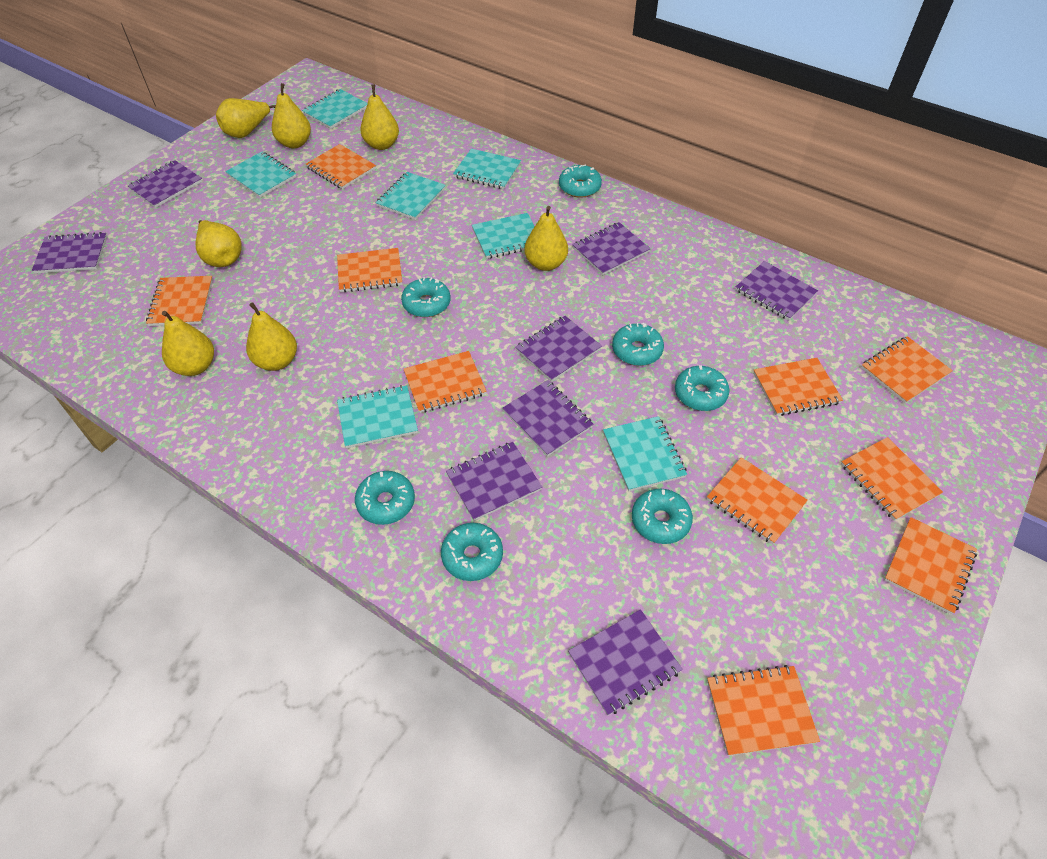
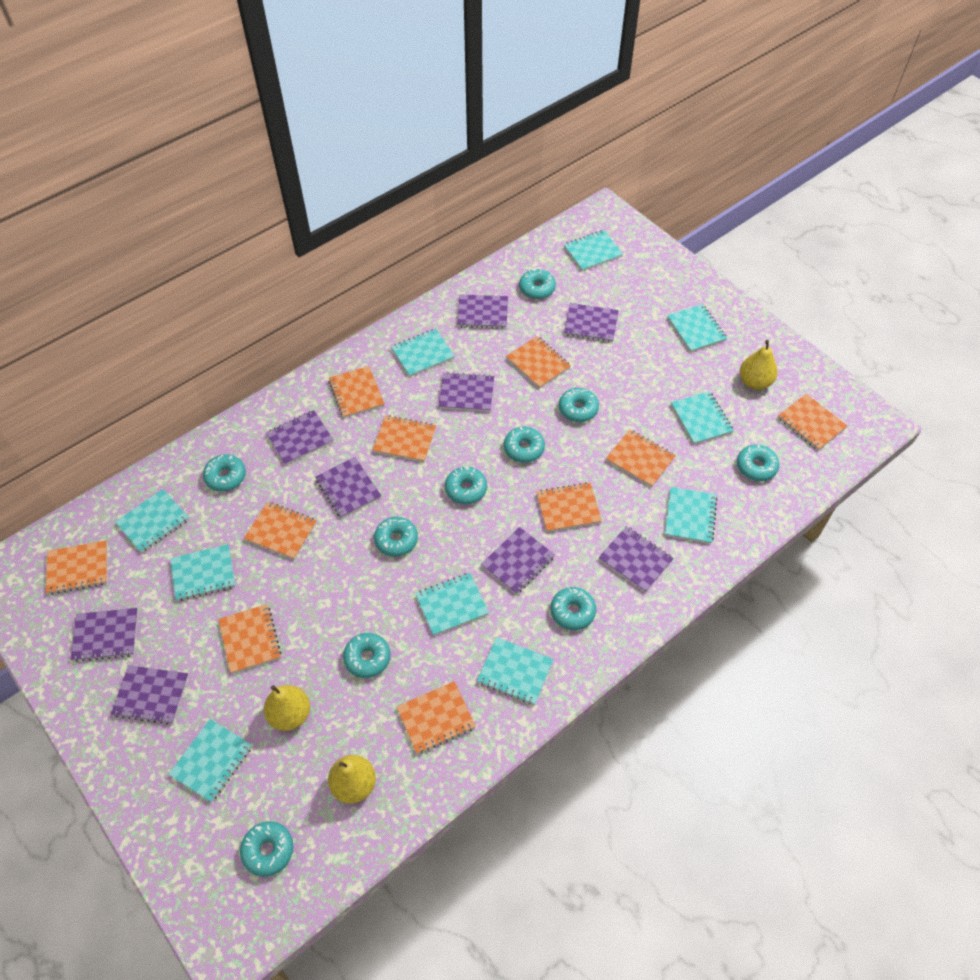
purple notebook: [32,232,107,274] [128,160,203,208] [446,442,542,521] [503,380,593,457] [515,316,602,382] [568,609,683,716] [572,222,651,275] [735,261,818,321] = 8 -> [70,608,138,662] [111,665,189,724] [266,410,334,465] [315,457,381,518] [438,372,494,412] [457,295,508,329] [481,527,555,595] [564,303,619,342] [599,526,674,592] = 9
turquoise donut: [355,471,415,525] [401,277,451,317] [441,523,503,581] [559,165,602,198] [612,323,664,366] [632,489,693,544] [675,365,729,411] = 7 -> [203,454,246,492] [240,821,293,877] [343,633,390,678] [374,517,418,557] [445,466,487,504] [504,426,545,463] [519,269,556,299] [551,587,596,630] [559,388,599,422] [737,444,779,481] = 10
turquoise notebook: [225,152,296,198] [302,89,368,129] [337,385,418,448] [376,172,446,220] [453,148,521,189] [472,213,535,259] [603,416,687,491] = 7 -> [115,489,189,553] [168,719,252,802] [170,544,236,601] [391,329,455,377] [415,573,489,636] [477,637,553,705] [564,230,623,271] [665,487,717,544] [667,304,727,352] [671,391,734,445] = 10
yellow pear: [162,311,214,376] [196,220,242,267] [216,98,276,138] [246,302,297,371] [272,83,311,148] [360,85,399,150] [525,206,568,271] = 7 -> [264,685,310,731] [328,755,376,804] [740,340,777,390] = 3

